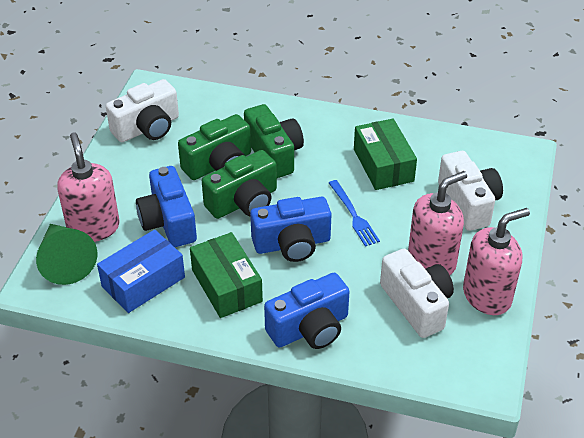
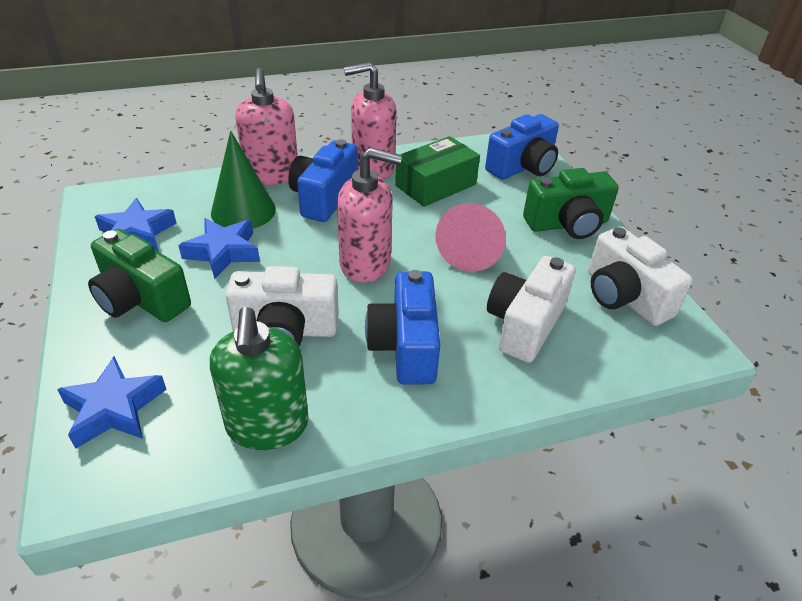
blue box: [97,230,185,313] = 1 -> none = 0
blue fork: [329,180,380,247] = 1 -> none = 0
blue star: none = 0 -> [57,356,167,449] [94,198,177,252] [178,218,260,279] = 3
green box: [190,232,263,318] [354,119,417,190] = 2 -> [395,136,480,207] = 1
green camera: [178,114,251,180] [202,150,277,219] [244,104,304,178] = 3 -> [88,229,191,322] [523,168,619,239] = 2
green soap dispenser: none = 0 -> [210,307,309,450] = 1
pink cone: none = 0 -> [435,203,506,272] = 1

